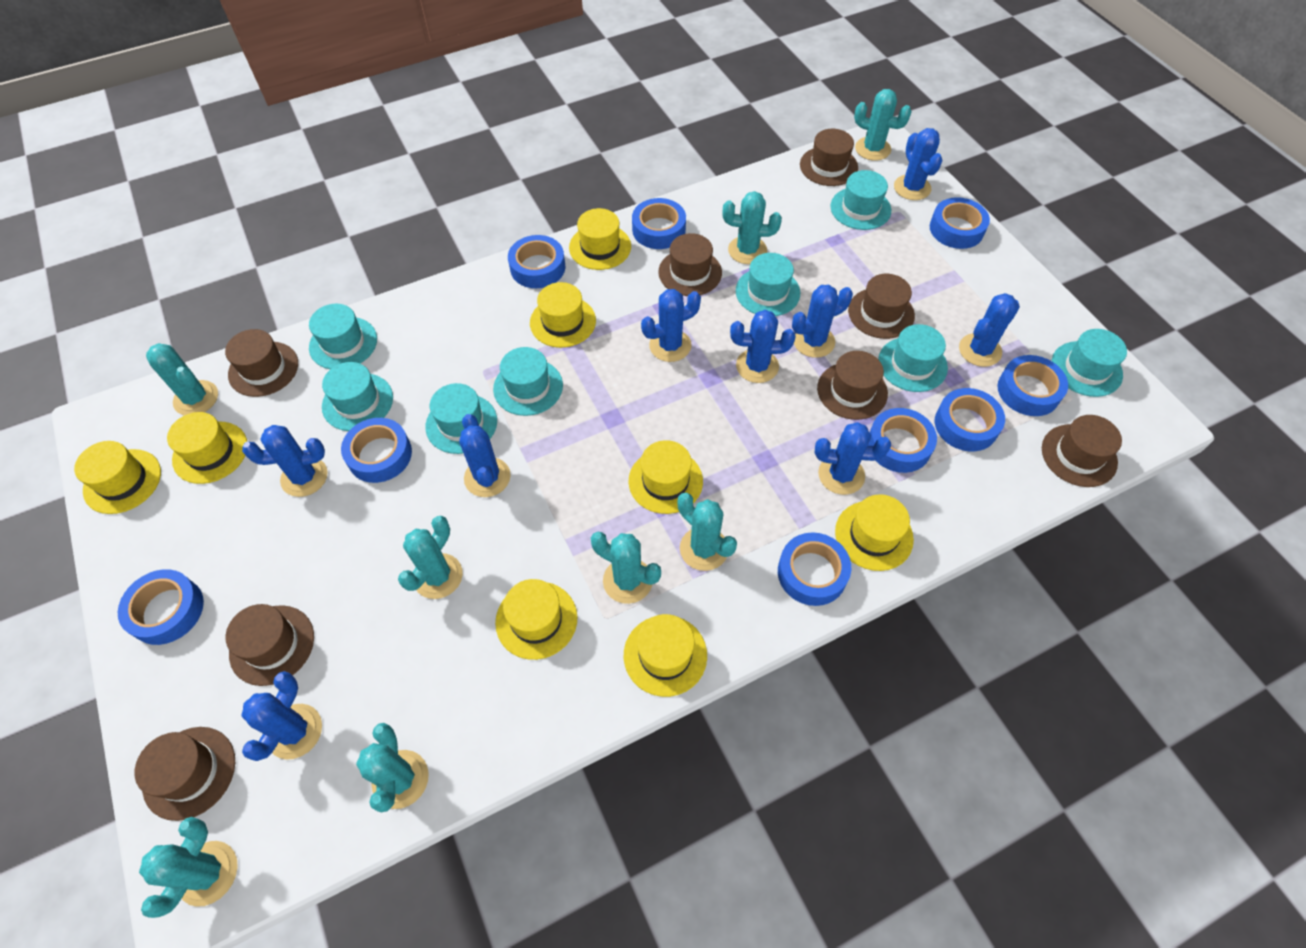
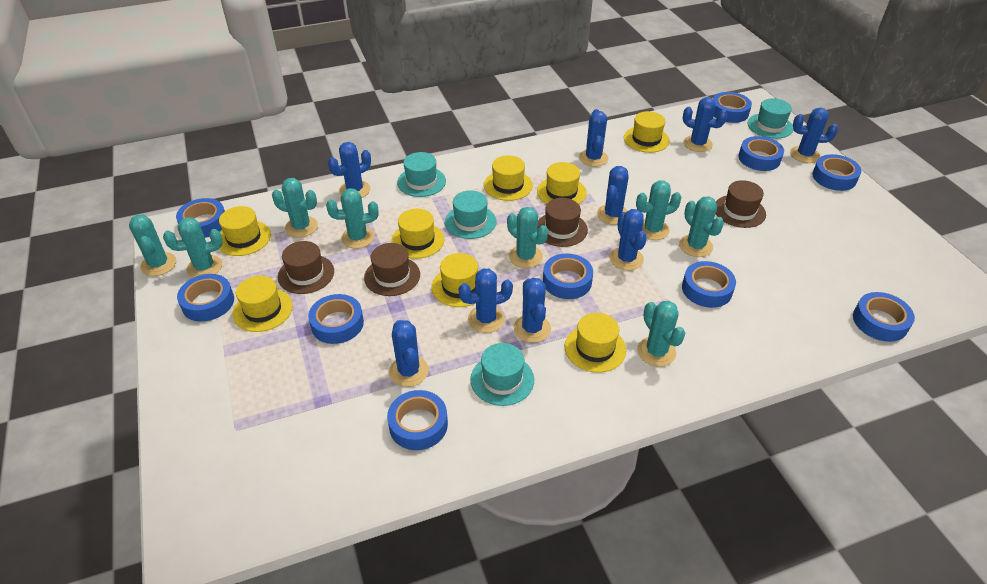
blue tape: [118,569,204,645] [341,418,412,483] [508,235,565,288] [632,198,686,249] [778,532,851,606] [868,408,937,473] [930,197,990,249] [935,388,1005,451] [997,355,1068,416] = 9 -> [176,198,225,238] [177,274,234,322] [308,294,364,344] [387,390,448,450] [543,253,593,299] [682,261,736,308] [713,92,752,123] [739,136,784,171] [812,154,861,191] [853,292,915,342] = 10
brown hat: [134,727,235,821] [225,329,298,397] [226,604,314,686] [658,233,722,296] [800,129,858,186] [817,351,888,420] [848,274,915,339] [1042,415,1122,487] = 8 -> [278,241,334,294] [364,243,420,296] [537,198,588,247] [716,180,766,228] = 4
turquoise hat: [309,304,377,369] [322,362,393,431] [425,383,497,454] [493,347,563,416] [736,253,800,316] [831,170,891,230] [878,324,948,392] [1052,329,1127,397] = 8 -> [397,152,446,197] [445,191,497,239] [470,343,534,406] [748,98,793,139] = 4

